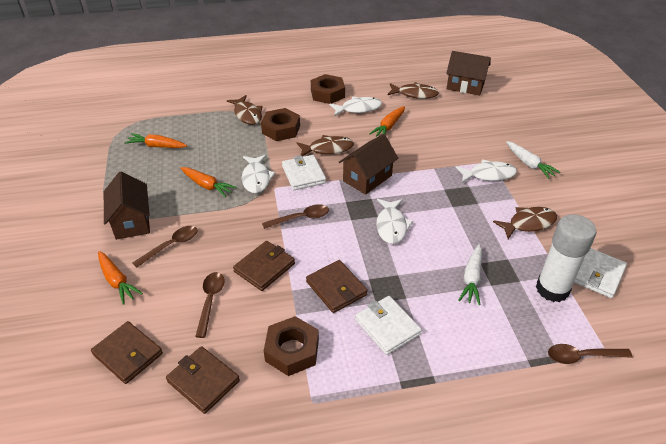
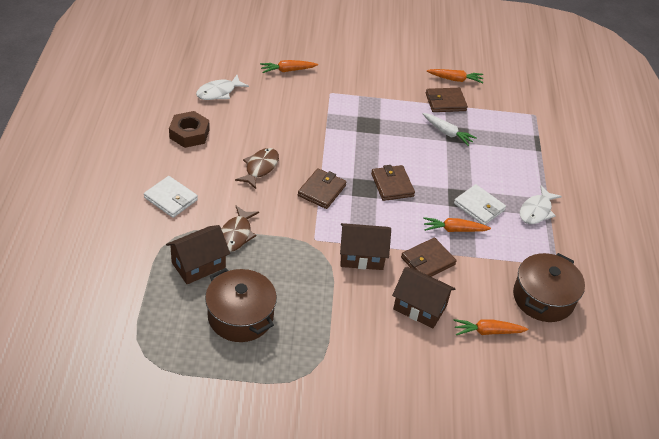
brown fish: [227,95,263,125] [297,135,354,156] [388,82,439,99] [493,207,557,239] = 4 -> [221,206,259,252] [235,148,279,189] = 2
brown nut: [261,108,300,141] [264,316,319,376] [311,74,345,104] = 3 -> [169,111,210,148] = 1
brown pot: none = 0 -> [205,268,277,342] [513,253,585,322] = 2
brown spoon: [133,226,197,268] [195,272,225,338] [262,204,329,229] [548,344,633,364] = 4 -> none = 0
white carrot: [459,244,482,305] [506,141,560,179] = 2 -> [423,113,477,146] = 1
white fish: [242,155,276,193] [329,97,382,117] [376,199,413,244] [455,159,517,183] = 4 -> [196,75,249,100] [520,185,562,224] = 2
white glue stick: [536,214,597,302] = 1 -> none = 0
white wallet: [282,155,326,190] [355,296,422,355] [574,248,627,298] = 3 -> [144,176,198,218] [454,184,506,225] = 2

